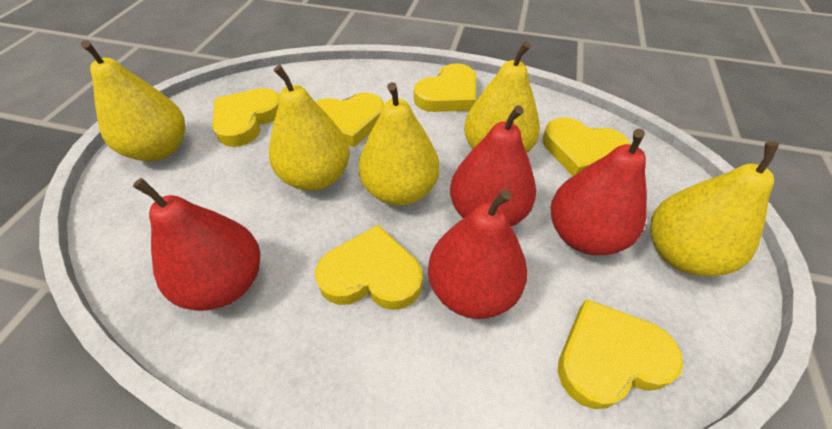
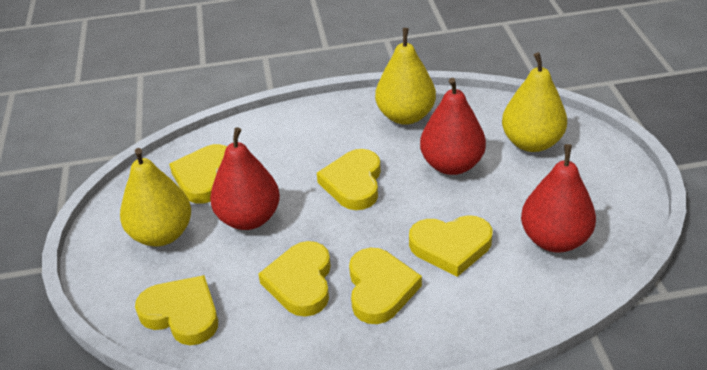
red pear: [133,178,260,311] [428,189,527,319] [450,105,536,227] [551,128,647,255] = 4 -> [210,127,280,230] [420,78,486,175] [521,144,596,253] = 3
yellow pear: [81,40,185,161] [269,65,350,191] [359,82,439,205] [464,41,540,153] [650,142,779,276] = 5 -> [120,148,191,246] [375,28,436,125] [502,52,567,152] = 3

